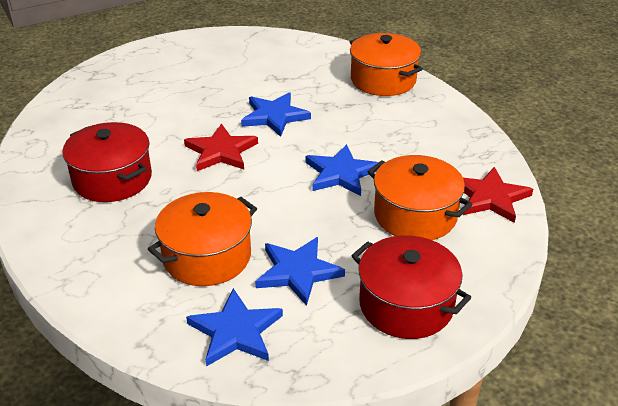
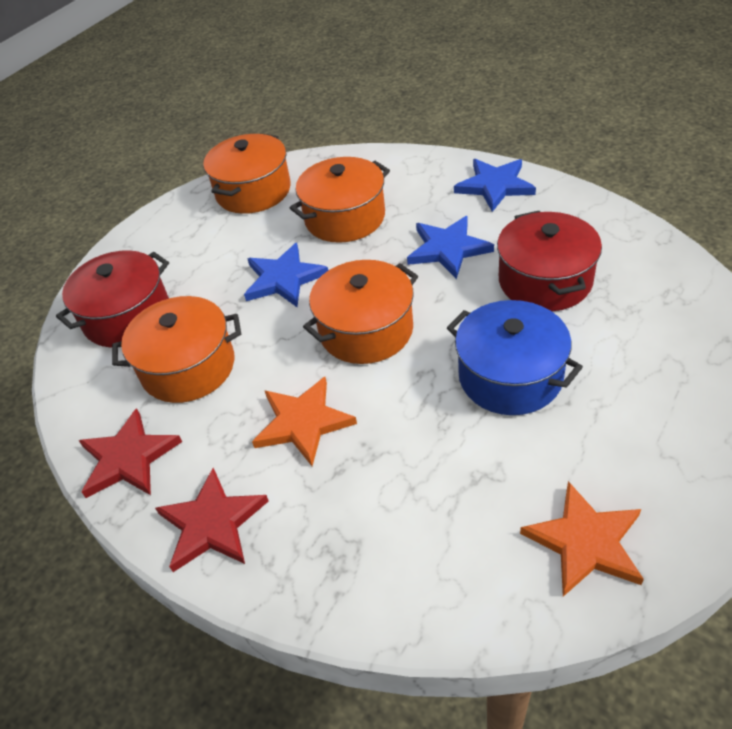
blue pot: none = 0 -> [447,300,583,415] = 1
blue star: [186,288,283,367] [241,93,311,137] [255,237,345,306] [305,144,379,196] = 4 -> [244,243,328,307] [407,216,494,279] [454,159,536,212] = 3
orange pot: [148,192,257,286] [350,33,423,96] [367,155,473,240] = 3 -> [112,296,241,403] [203,133,291,214] [290,157,390,243] [303,260,418,364] = 4
orange star: none = 0 -> [252,377,357,466] [520,481,644,597] = 2

